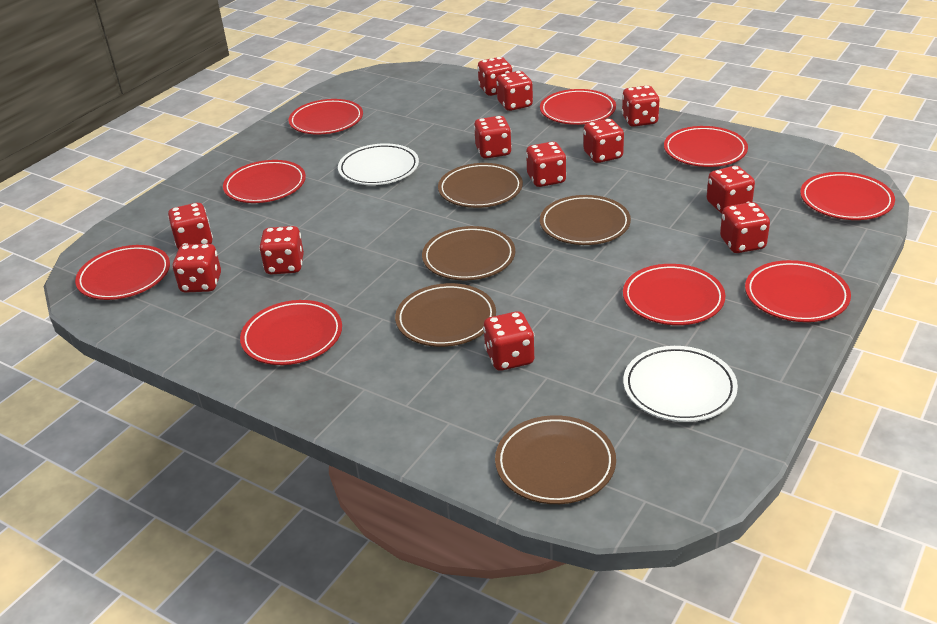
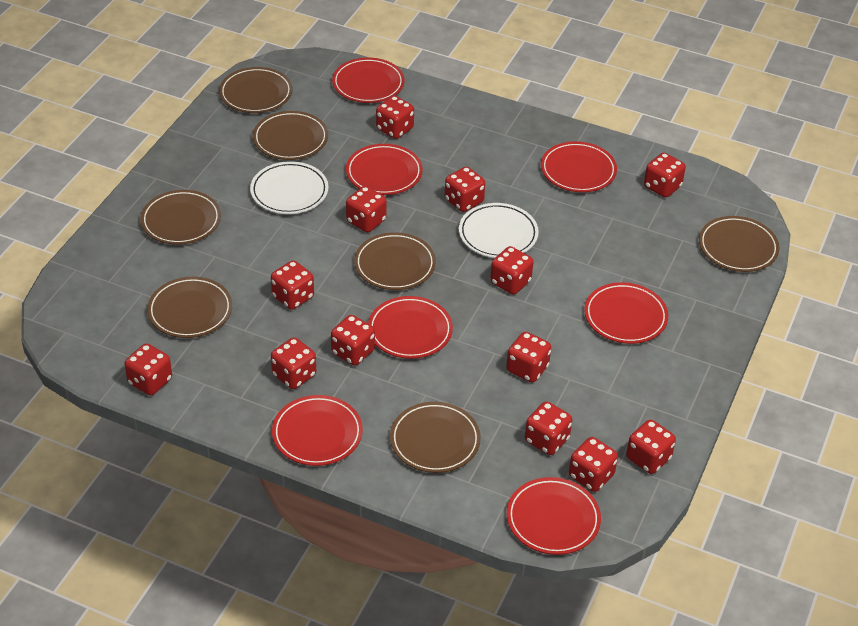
brown plate: [395,283,496,347] [422,226,515,280] [438,163,523,208] [495,415,616,504] [540,195,631,245] = 5 -> [140,190,221,245] [147,277,232,338] [219,67,292,113] [253,111,328,160] [354,232,436,290] [390,402,481,473] [699,216,779,272] = 7
red dice: [168,203,213,249] [172,244,221,293] [259,226,304,275] [474,116,512,159] [477,57,512,96] [483,311,534,371] [496,71,533,111] [526,142,566,187] [583,119,624,163] [622,86,659,127] [707,166,755,214] [720,202,770,253] = 12 -> [124,344,172,395] [271,260,314,310] [271,337,316,389] [331,315,375,365] [346,186,387,232] [376,96,414,139] [445,167,485,212] [490,246,533,295] [506,332,551,382] [525,401,572,455] [569,437,618,492] [626,420,676,474] [644,153,686,198] = 13
red plate: [75,245,170,300] [223,160,306,203] [240,300,342,365] [289,99,363,135] [540,89,616,125] [623,264,725,325] [664,126,748,167] [745,260,851,322] [800,172,895,220] = 9 -> [272,395,363,466] [332,58,404,103] [346,144,423,195] [368,296,453,359] [507,477,601,555] [541,141,617,192] [584,282,668,344] = 7

